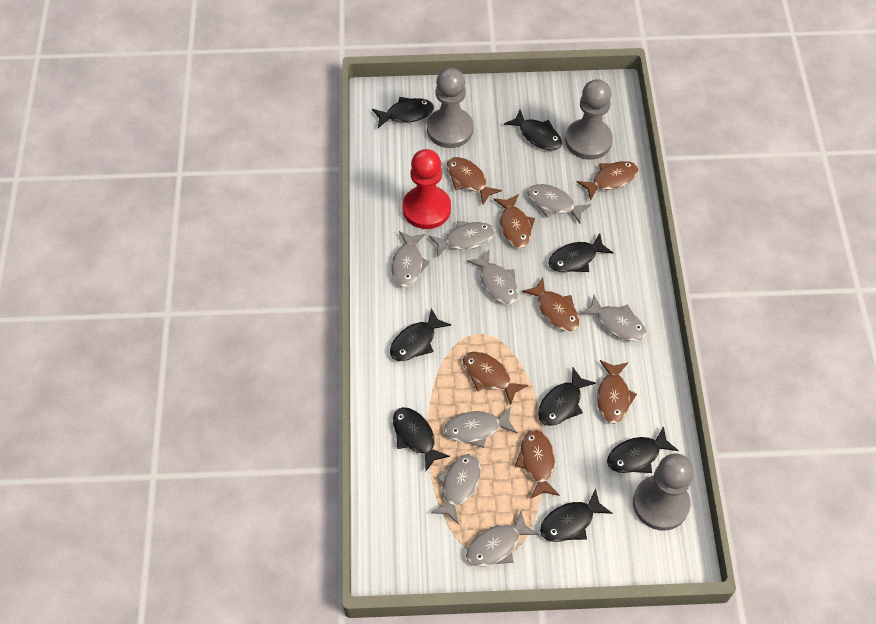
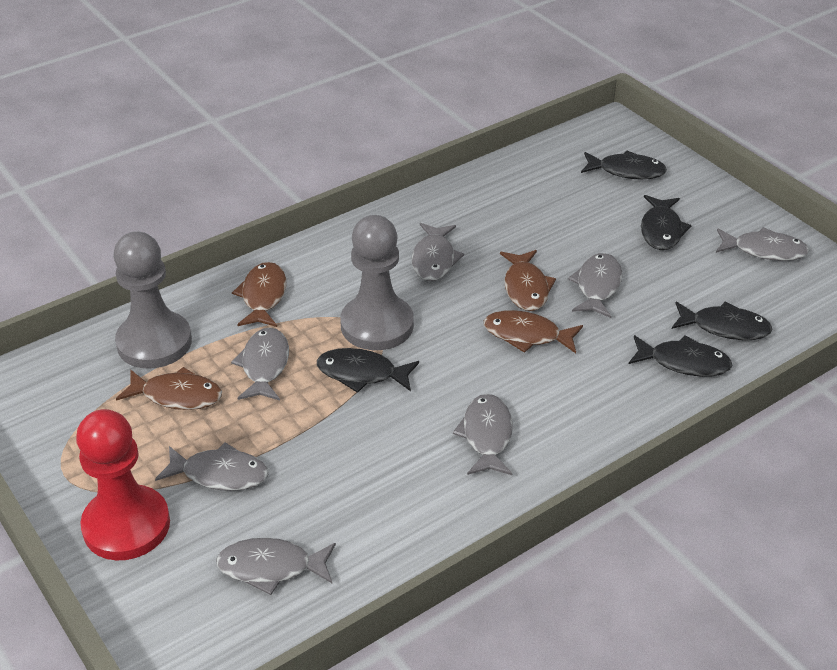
black fish: [372,97,434,128] [390,308,451,361] [393,407,450,472] [504,110,562,151] [538,368,596,426] [540,488,612,542] [548,233,613,272] [607,426,679,473] = 8 -> [317,348,419,393] [581,151,667,179] [629,335,732,377] [641,195,692,250] [672,302,773,340] = 5
brown fish: [446,157,502,205] [463,352,528,405] [493,194,535,248] [515,430,560,499] [522,278,580,332] [577,161,639,201] [597,360,637,424] = 7 -> [116,367,222,410] [232,262,286,327] [484,310,583,353] [500,250,556,311] = 4
grey fish: [391,231,430,287] [429,221,495,257] [431,454,481,524] [444,407,517,448] [466,511,539,567] [467,249,518,304] [527,184,591,224] [579,295,647,341] = 8 -> [155,442,268,491] [216,538,336,595] [231,328,289,400] [412,223,464,281] [453,394,513,475] [568,253,622,318] [716,227,809,261] = 7
grey pawn: [427,68,473,148] [565,79,613,160] [633,453,693,531] = 3 -> [113,232,192,369] [340,215,414,350] = 2

